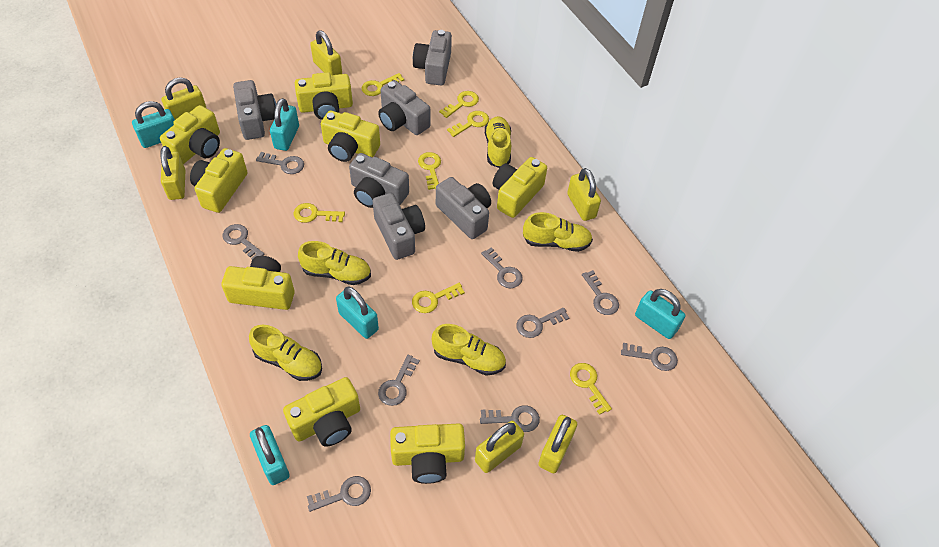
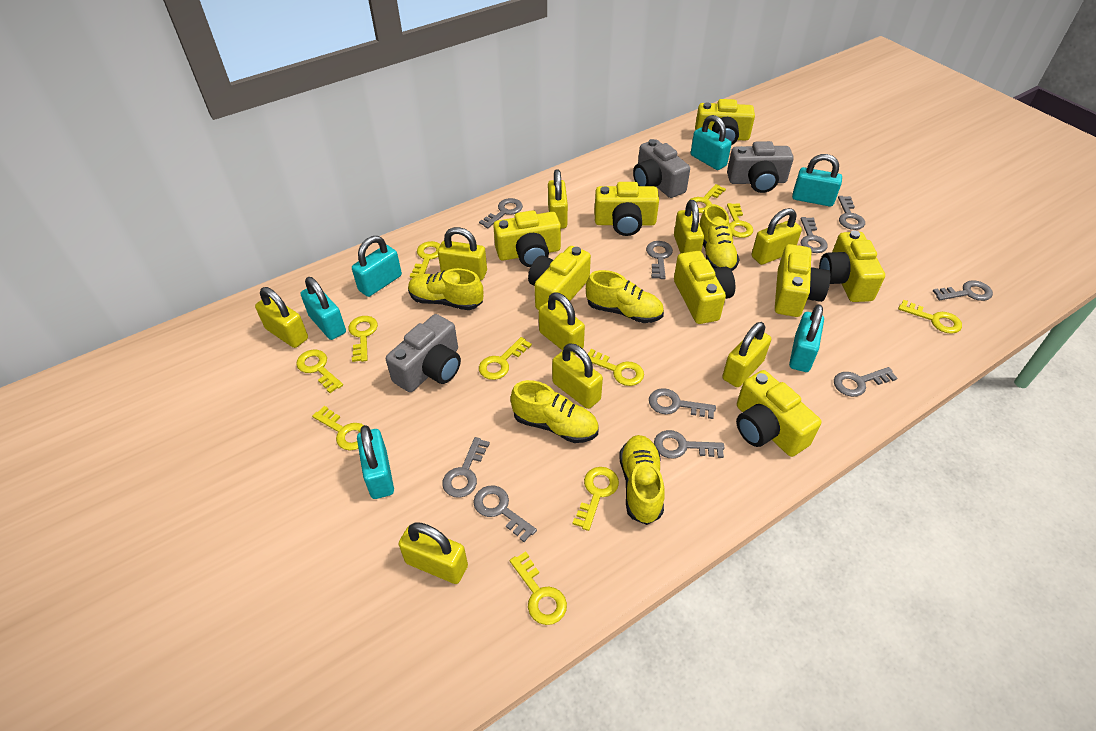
grey camera: [233,80,276,140] [349,153,409,208] [373,193,425,260] [378,80,430,135] [413,30,452,85] [436,177,491,239] = 6 -> [386,314,461,392] [633,139,690,198] [727,141,794,193] = 3
grey key: [223,224,264,259] [256,152,304,174] [307,476,371,512] [378,355,420,406] [480,405,540,432] [481,247,523,288] [516,308,569,338] [582,270,619,315] [621,343,678,371] = 9 -> [442,437,490,498] [473,486,537,542] [479,198,523,228] [646,241,673,279] [649,388,716,419] [654,430,724,458] [801,217,828,253] [834,367,897,397] [838,196,865,230] [933,280,993,301] = 10
turquoise padlock: [132,101,175,148] [250,425,290,485] [270,98,299,151] [336,287,379,339] [635,289,685,339] = 5 -> [301,277,346,340] [352,236,402,297] [357,425,394,499] [691,115,732,170] [789,304,824,372] [792,154,842,207] = 6
yellow key: [293,203,345,223] [362,73,404,96] [412,283,465,313] [418,152,441,190] [439,91,479,118] [447,111,489,137] [570,363,612,415] = 7 -> [296,350,343,393] [312,406,364,450] [349,316,378,362] [410,241,440,278] [479,337,532,380] [510,551,567,625] [573,467,619,531] [588,349,644,386] [690,184,726,213] [727,203,753,238] [898,300,962,334] = 11
yellow padlock: [161,77,206,120] [161,146,186,200] [310,30,342,75] [475,421,524,473] [538,415,577,473] [567,168,601,221] = 6 -> [255,287,308,348] [399,522,468,584] [438,227,487,280] [539,293,585,355] [548,169,568,229] [552,343,603,409] [674,200,704,254] [722,322,771,387] [752,208,802,265] = 9

